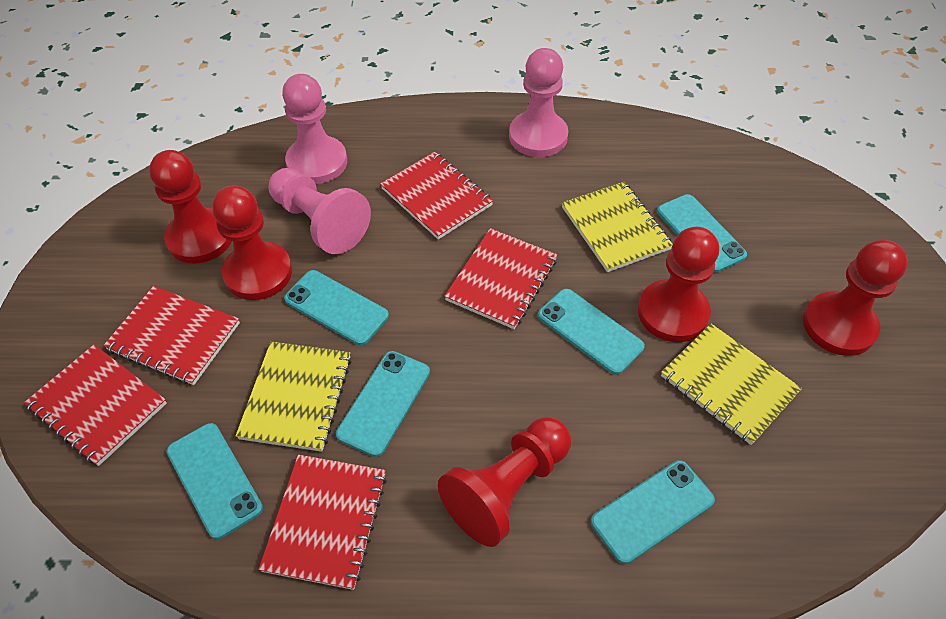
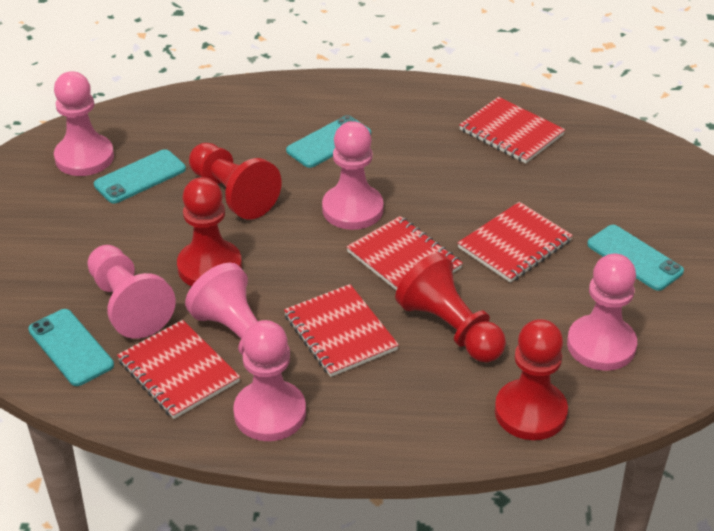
pink pawn: [269,168,371,254] [282,74,347,184] [509,48,568,157] = 3 -> [54,71,114,176] [88,245,176,339] [185,263,290,356] [233,320,306,441] [322,121,384,230] [567,254,637,371] = 6
red pawn: [149,150,232,264] [212,185,292,300] [438,417,571,547] [638,227,719,342] [803,240,908,356] = 5 -> [177,177,242,286] [189,143,282,220] [395,253,506,362] [495,319,568,440] = 4
turquoise phone: [166,423,263,539] [284,270,389,345] [336,351,430,457] [538,289,645,375] [591,460,715,564] [657,194,747,273] = 6 -> [28,309,114,386] [94,149,186,203] [286,115,371,168] [587,225,684,291] = 4
yellow notebook: [236,341,352,452] [562,182,673,272] [661,324,802,445] = 3 -> none = 0

